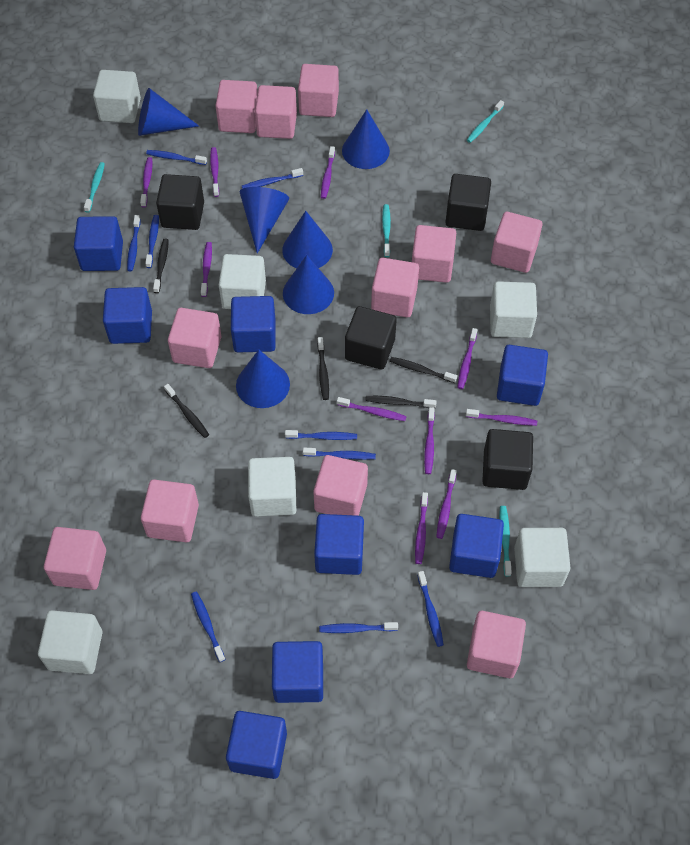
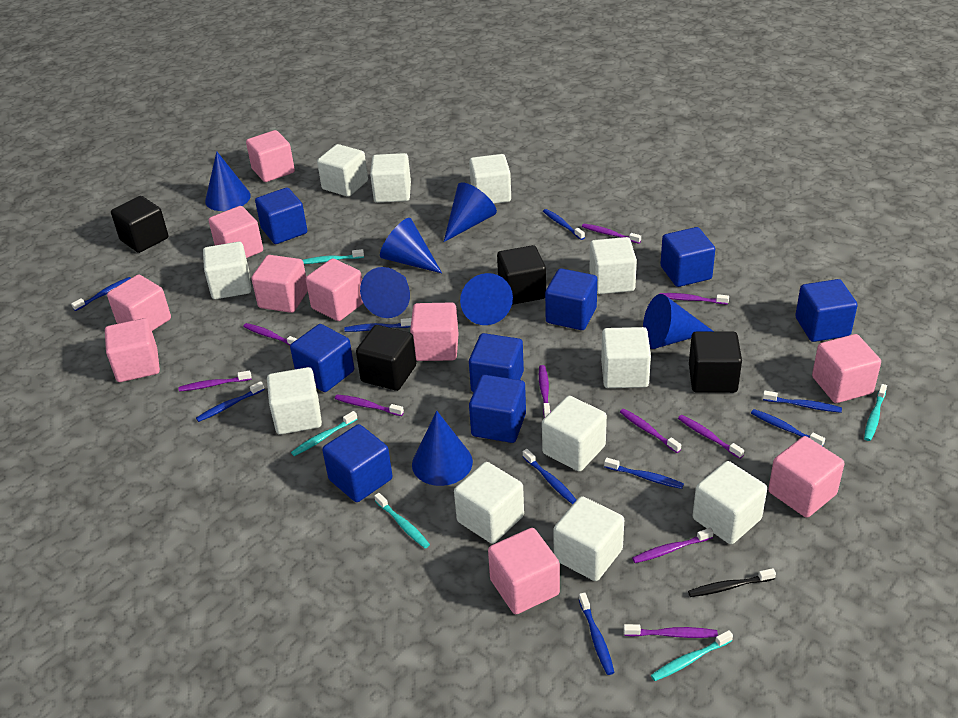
black toothbrush: [153,239,169,293] [164,384,209,438] [317,337,329,400] [365,396,437,408] [390,357,457,383] = 5 -> [688,568,776,597] = 1
blue cone: [138,88,199,136] [236,350,290,408] [240,187,289,253] [282,211,333,268] [283,255,334,314] [342,109,390,169] = 6 -> [205,151,251,211] [360,267,410,318] [380,218,442,273] [412,411,473,486] [444,183,497,242] [460,273,513,325] [643,294,714,349] = 7
pink cube: [44,527,106,590] [141,480,199,542] [168,308,221,368] [215,80,258,133] [255,85,297,139] [298,64,339,117] [313,455,368,516] [371,258,419,317] [412,225,456,283] [467,611,526,678] [491,212,542,273] = 11 -> [105,318,160,382] [107,274,171,331] [208,206,263,258] [246,130,295,182] [251,255,308,313] [306,258,363,321] [410,302,459,361] [488,528,560,614] [768,436,844,518] [812,334,881,403] = 10
turquoise toothbrush: [84,162,105,213] [382,204,391,257] [467,100,504,143] [499,506,512,576] = 4 -> [291,411,357,456] [303,249,364,264] [374,493,430,548] [651,630,733,681] [864,384,887,441] = 5
white cube: [38,610,103,674] [93,70,141,123] [219,254,266,309] [248,457,296,517] [490,281,537,338] [514,528,571,587] = 6 -> [203,242,251,299] [267,367,322,435] [317,144,368,197] [370,153,411,203] [454,462,524,544] [469,154,511,204] [542,396,607,472] [553,496,624,581] [589,237,637,294] [601,327,651,388] [693,461,767,544] = 11

